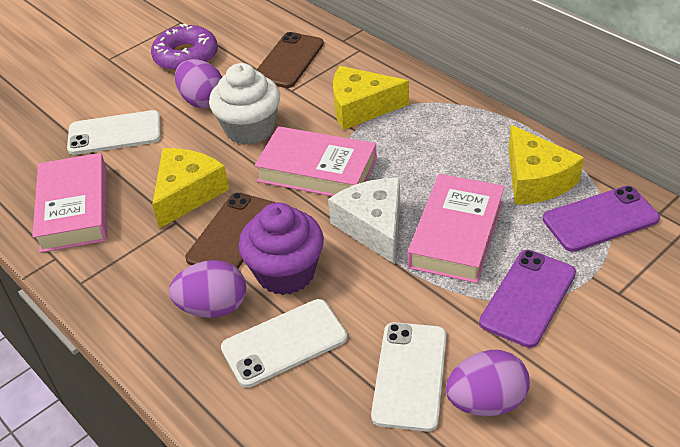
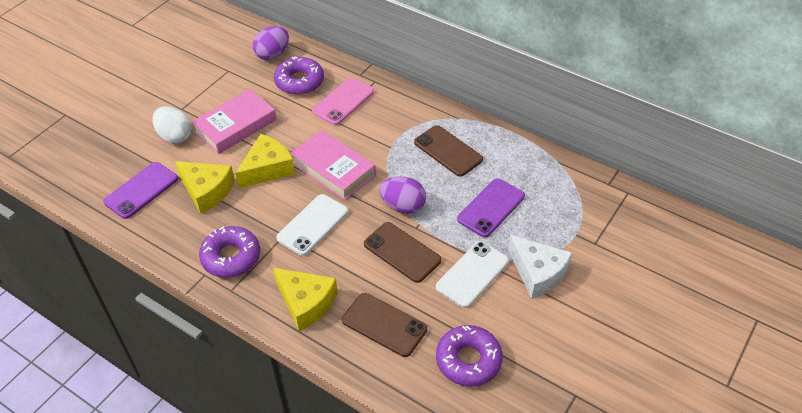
brown phone: [185,192,275,269] [256,32,324,88] = 2 -> [342,293,427,357] [364,222,441,283] [414,125,483,177] = 3
pink book: [32,153,107,253] [254,126,377,196] [408,174,505,283] = 3 -> [192,89,277,154] [290,130,375,200] = 2
pink phone: none = 0 -> [312,77,374,125] = 1
purple cupcake: [238,202,324,295] = 1 -> none = 0
purple donut: [151,24,218,72] = 1 -> [199,226,260,278] [274,57,324,95] [436,325,503,387] = 3
purple egg: [169,260,246,318] [175,59,222,108] [446,350,530,416] = 3 -> [253,26,289,60] [379,176,426,214] = 2
white cupcake: [209,63,280,145] = 1 -> none = 0
white egg: none = 0 -> [152,106,191,143] = 1
white phone: [67,110,161,155] [221,299,347,388] [371,322,447,432] = 3 -> [276,194,348,256] [436,241,509,308] = 2

